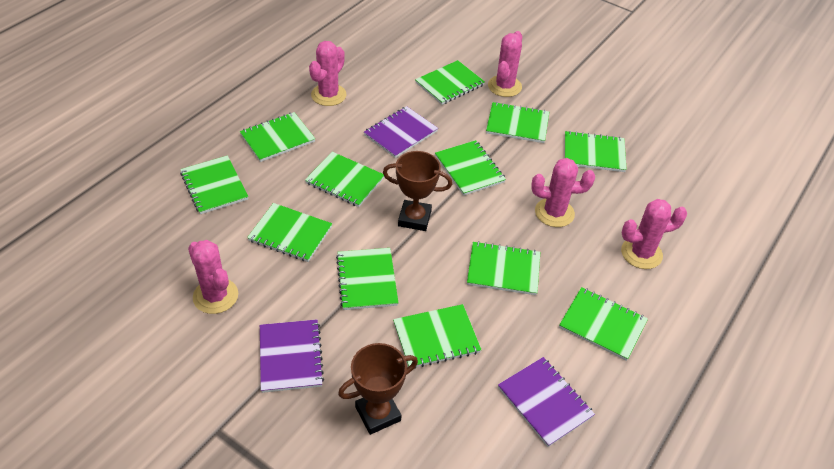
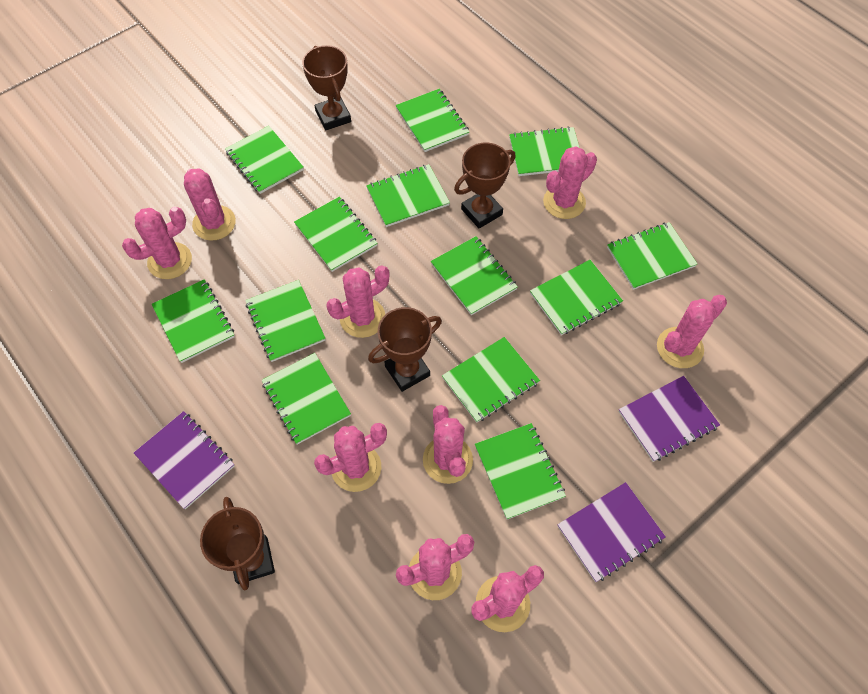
brown trophy: [338,343,418,435] [383,151,452,231] = 2 -> [200,497,275,590] [302,45,351,130] [368,307,442,392] [454,142,516,229] = 4
green notebook: [180,155,248,214] [240,112,315,162] [247,203,332,262] [305,152,384,207] [336,248,399,310] [393,304,481,369] [415,60,485,105] [435,140,506,196] [467,241,540,295] [486,102,549,143] [559,287,648,361] [565,131,627,172] = 12 -> [152,279,235,363] [225,126,304,194] [245,280,326,362] [261,353,351,445] [294,197,378,272] [366,164,450,227] [396,89,469,152] [431,236,518,315] [442,337,540,423] [475,423,566,519] [509,126,580,176] [530,260,623,335] [607,222,697,290] = 13
pink cactus: [188,240,238,314] [309,41,347,106] [488,31,522,97] [531,158,595,227] [621,199,687,269] = 5 -> [122,207,192,279] [184,168,236,241] [314,423,387,492] [326,266,390,338] [396,534,474,600] [423,405,473,484] [471,565,544,632] [543,146,597,219] [657,295,727,368] = 9

